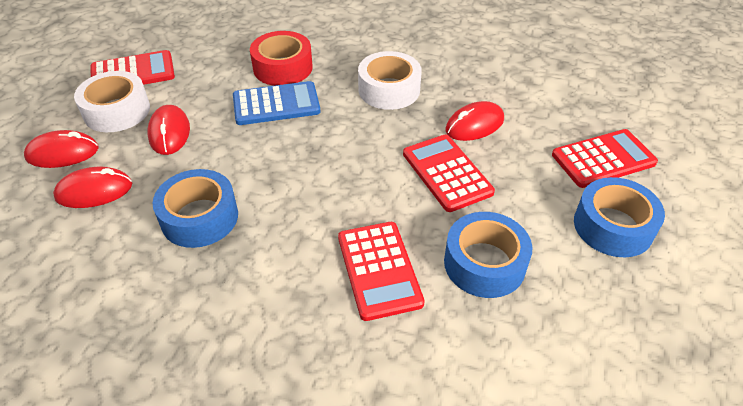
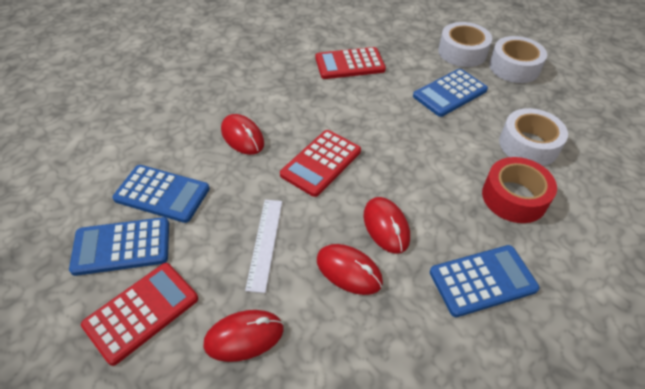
blue calculator: [233,81,321,125] = 1 -> [69,217,169,276] [112,165,210,223] [413,69,488,117] [430,245,540,317] = 4
blue tape: [152,169,238,248] [444,212,532,298] [574,177,665,257] = 3 -> none = 0
red calculator: [91,50,175,85] [338,222,425,321] [403,135,495,212] [552,129,658,188] = 4 -> [81,263,198,366] [280,130,361,197] [315,47,386,79] = 3
white ruler: none = 0 -> [245,200,282,293] = 1
white tape: [74,71,150,132] [358,51,422,110] = 2 -> [438,22,492,67] [489,36,547,83] [499,108,568,166] = 3

